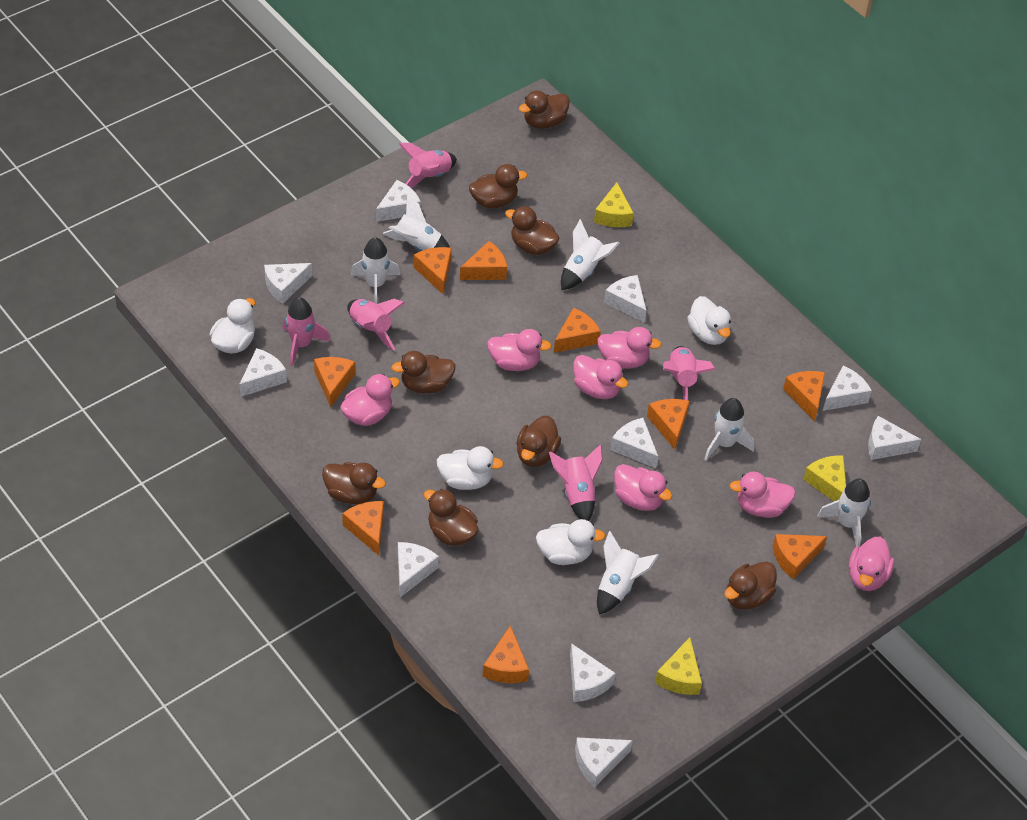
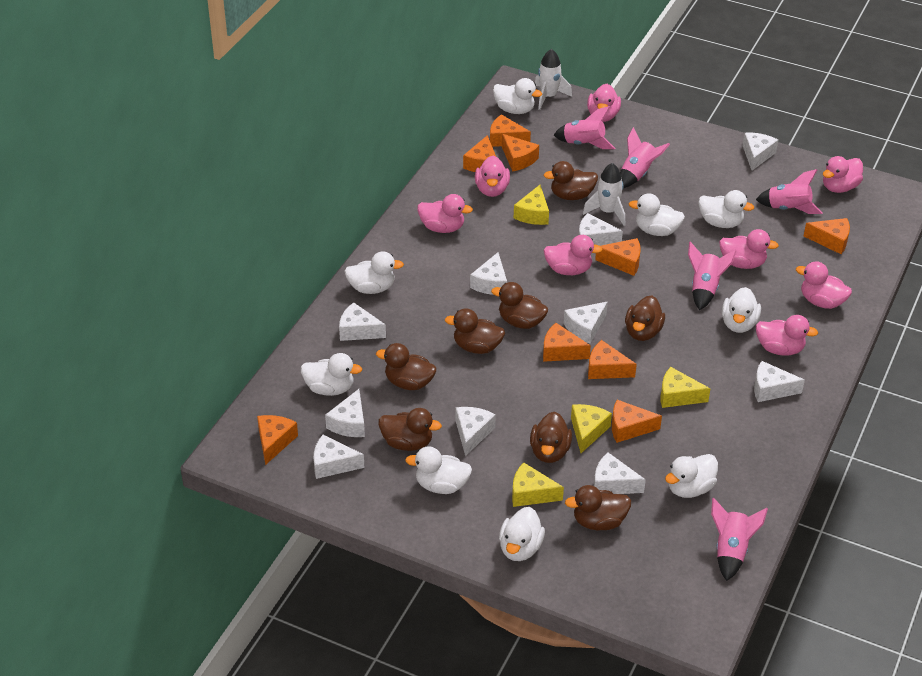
pink duck: [340,374,400,426] [487,329,552,371] [573,355,628,399] [597,327,661,369] [614,464,672,511] [730,471,796,518] [849,537,894,591] = 7 -> [417,194,473,233] [475,156,510,197] [543,235,603,275] [587,84,621,122] [719,229,779,269] [756,315,818,356] [796,261,852,309] [823,156,863,193] = 8
white duck: [210,298,255,353] [437,446,504,490] [536,519,606,565] [687,296,731,345] = 4 -> [301,353,362,396] [344,251,404,294] [405,446,472,494] [493,78,542,114] [499,507,545,561] [629,193,685,236] [665,454,718,498] [698,190,754,228] [722,287,761,333] = 9
white rocket: [351,237,401,304] [383,195,452,254] [561,219,619,290] [597,531,659,615] [704,398,754,460] [817,479,871,547] = 6 -> [535,49,572,110] [583,163,625,226] = 2
yellow cheese: [594,183,634,227] [655,637,702,695] [803,455,846,501] = 3 -> [512,463,564,507] [514,185,549,225] [571,404,612,453] [661,367,710,408] = 4

